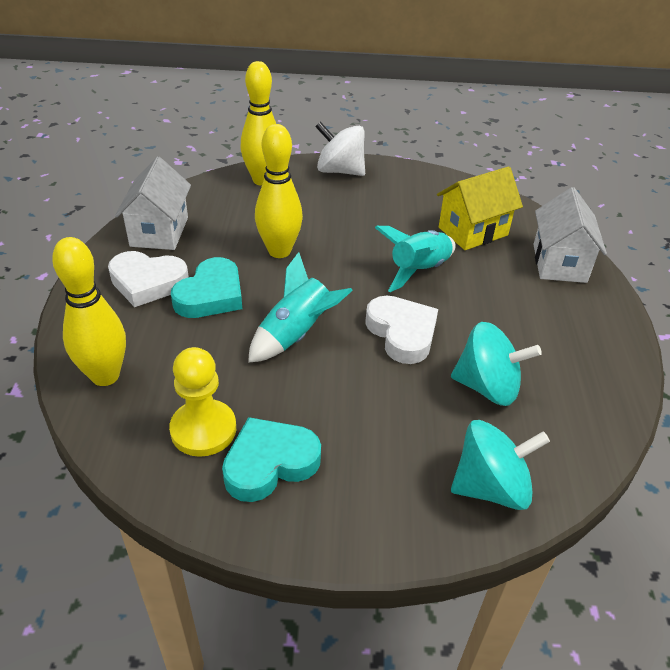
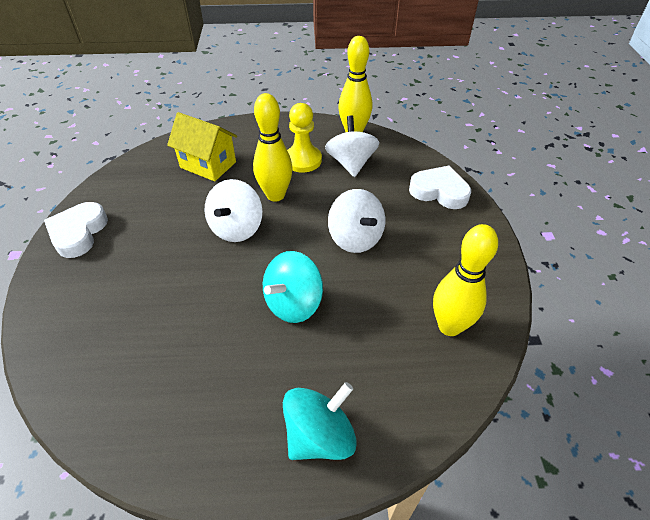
turquoise heart: [171,257,242,318] [222,417,321,502] = 2 -> none = 0
turquoise rocket: [248,252,353,363] [375,226,456,292] = 2 -> none = 0
white house: [115,157,191,250] [533,187,607,283] = 2 -> none = 0
white spinning top: [315,121,365,176] = 1 -> [205,179,263,242] [325,115,379,177] [328,189,385,253] = 3

